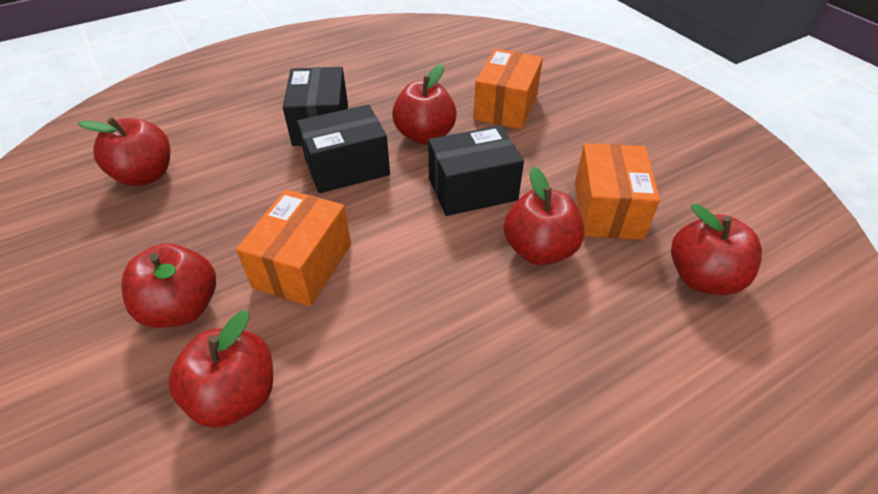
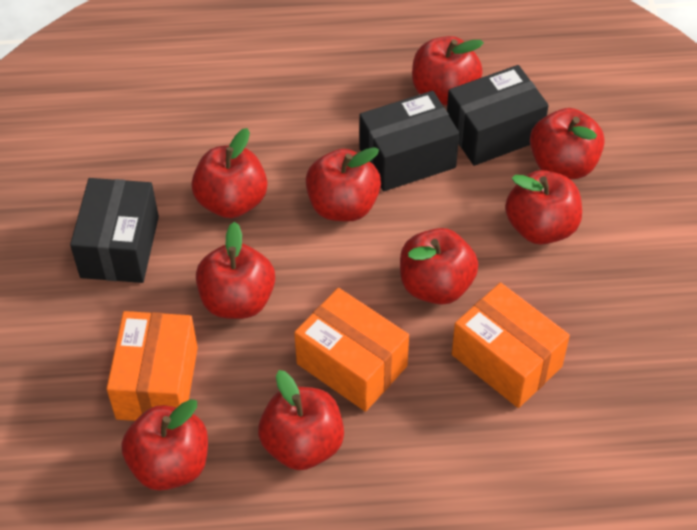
red apple: [78,117,170,186] [122,243,216,328] [168,310,273,428] [392,64,457,144] [504,167,584,265] [671,203,762,295] = 6 -> [122,399,208,491] [192,128,267,218] [196,222,275,319] [258,370,344,470] [306,147,381,222] [400,228,478,305] [412,36,484,105] [505,170,582,245] [530,108,605,179] = 9

